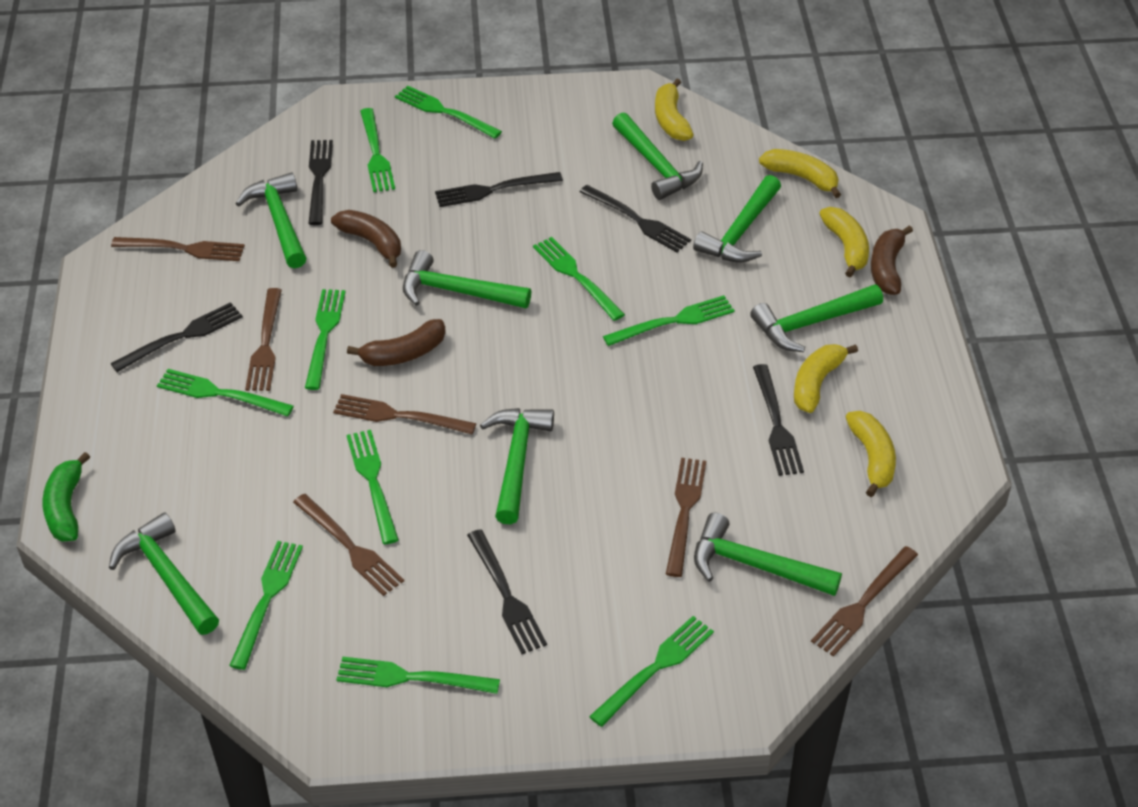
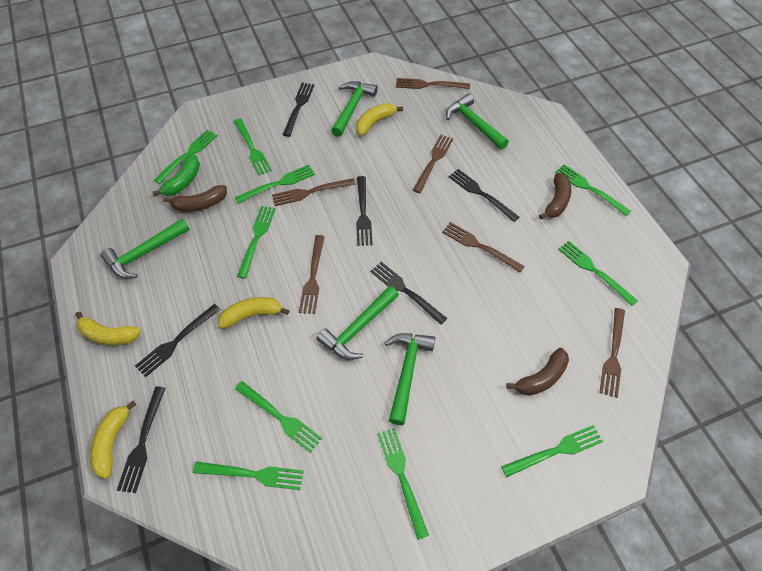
green hammer: [109,512,219,635] [235,172,307,268] [403,250,531,308] [480,408,554,524] [612,112,703,200] [693,175,781,263] [694,512,842,596] [750,284,883,352] = 8 -> [101,219,190,278] [316,286,399,360] [331,81,378,137] [385,333,435,425] [446,94,509,150] = 5
yellow banana: [655,79,694,141] [759,149,841,198] [794,344,858,413] [819,207,869,278] [846,411,896,497] = 5 -> [75,312,141,345] [90,401,137,479] [218,297,289,329] [356,103,403,136] = 4

